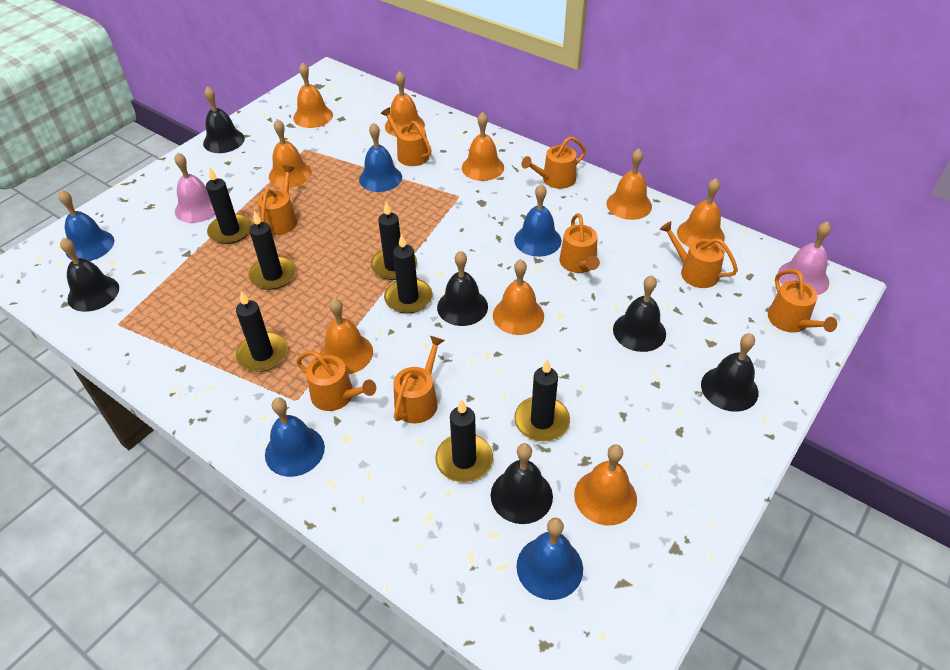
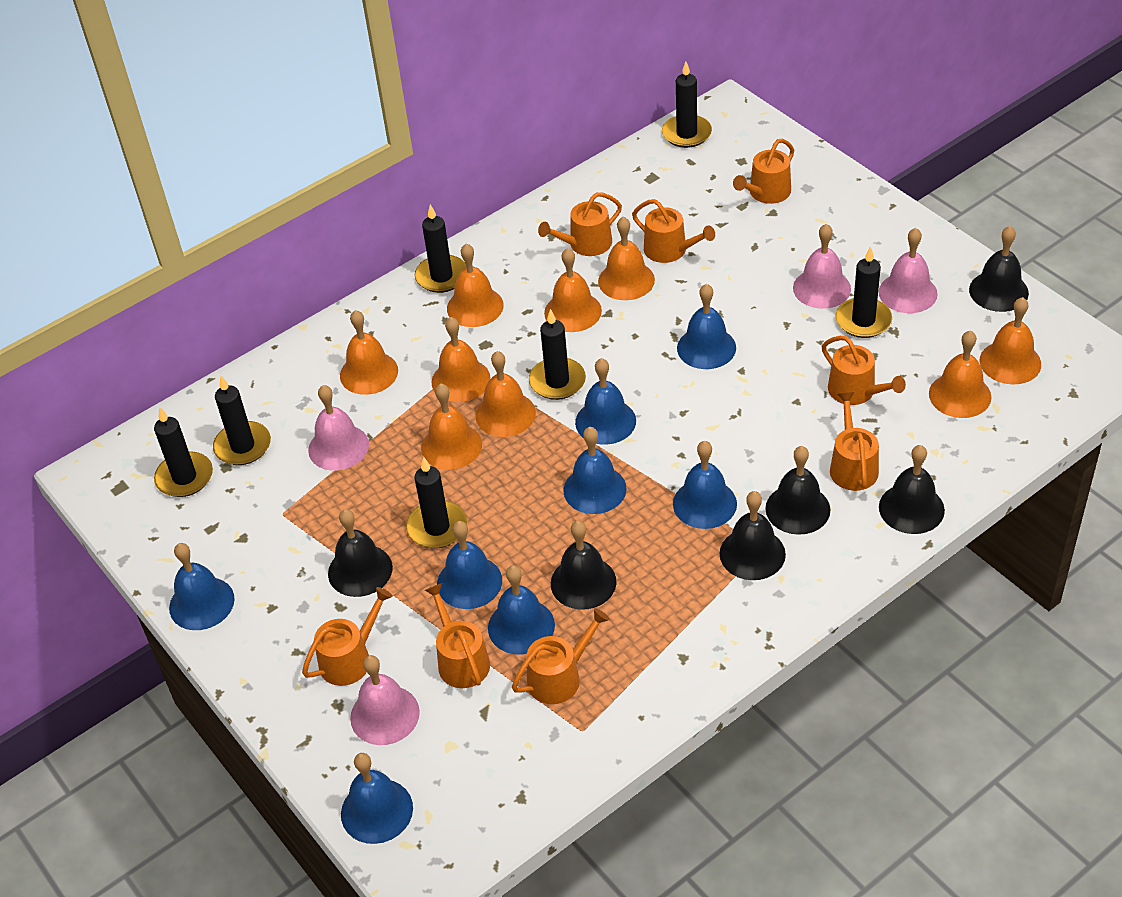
blue bell: [58,190,114,261] [265,397,325,477] [359,123,402,192] [514,184,561,257] [516,518,583,600] = 5 -> [169,543,235,630] [341,753,413,844] [437,521,502,609] [488,565,555,655] [564,427,626,514] [575,358,636,445] [673,441,737,529] [677,284,736,369] = 8
pink bell: [174,153,215,223] [778,221,831,295] = 2 -> [308,385,369,471] [350,655,420,745] [793,224,851,309] [879,228,938,313] = 4

